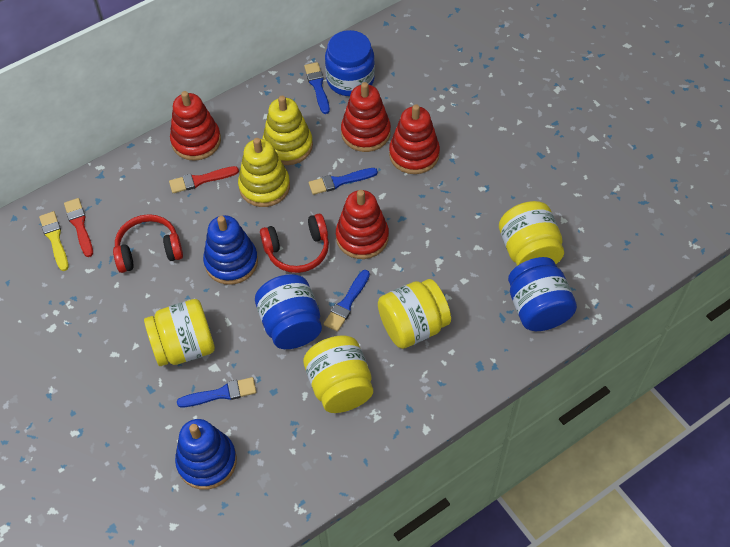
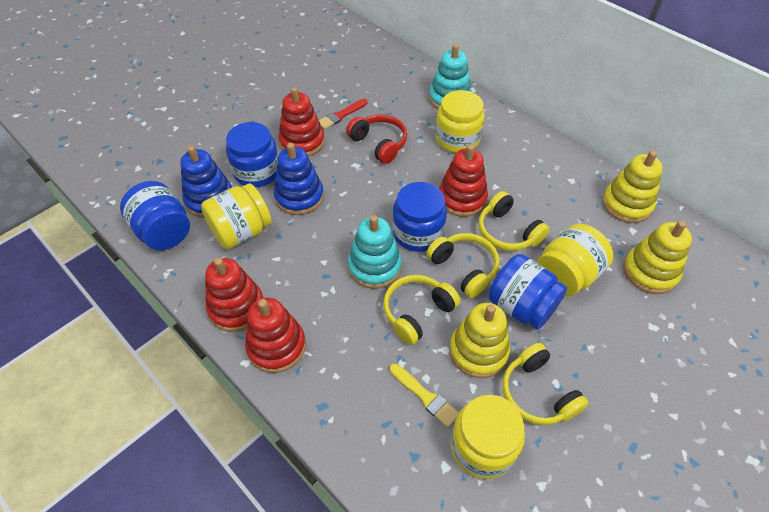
blue brush: [177,377,256,407] [304,62,330,114] [309,168,378,195] [324,270,370,332] = 4 -> none = 0
blue jar: [255,274,322,349] [325,30,375,96] [508,257,577,331] = 3 -> [120,181,190,250] [226,122,278,187] [392,182,447,252] [488,254,567,330] = 4
red brush: [64,198,93,257] [169,166,239,193] = 2 -> [319,99,367,130] = 1
red headphones: [113,214,183,273] [260,214,329,273] = 2 -> [346,114,407,164] = 1
turquoise stacking toy: none = 0 -> [348,215,402,289] [429,44,472,109] = 2
yellow headphones: none = 0 -> [383,275,460,345] [426,233,499,298] [478,191,550,251] [502,343,589,425] = 4
yellow stacking toy: [238,138,290,207] [262,96,313,165] = 2 -> [449,303,510,378] [602,151,663,223] [623,220,692,294] = 3

